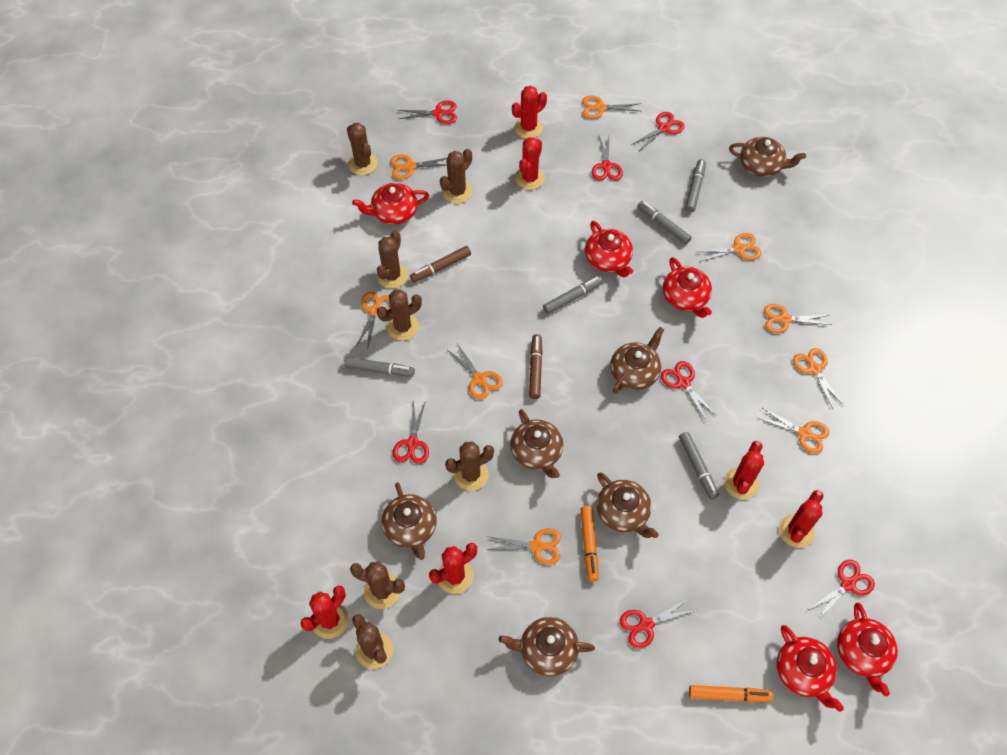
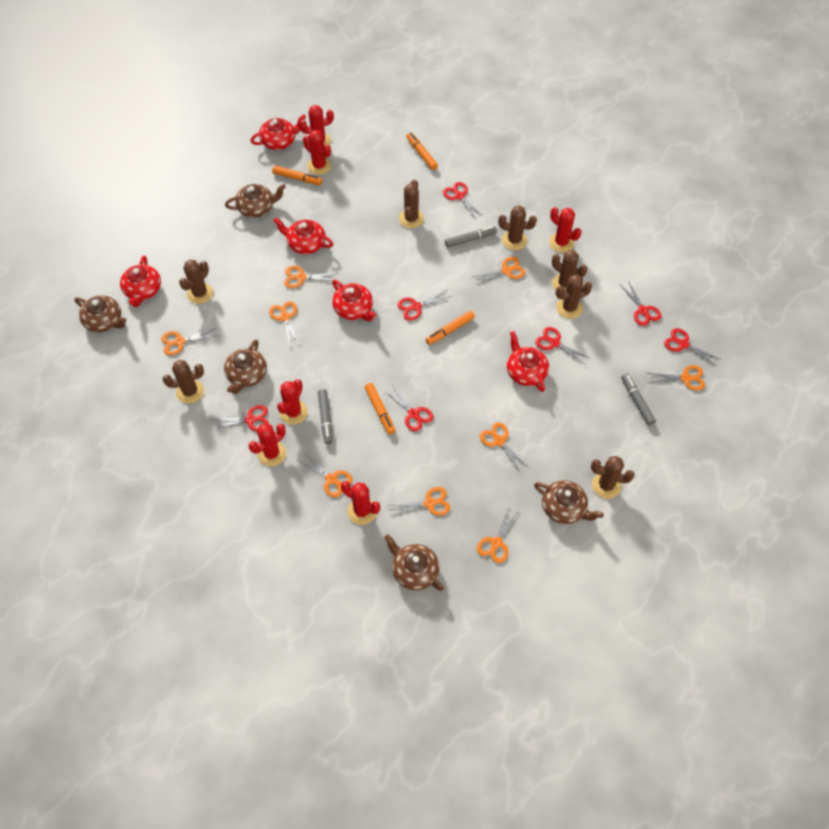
brown marker: [410,246,471,282] [529,334,543,399] = 2 -> none = 0
brown teapot: [382,482,437,560] [499,617,595,676] [510,409,563,478] [597,472,659,538] [610,327,664,394] [729,137,806,177] = 6 -> [74,295,126,332] [224,340,267,394] [225,184,286,218] [384,534,444,591] [534,480,604,524] = 5
grey marker: [344,357,415,377] [543,276,603,314] [637,201,692,244] [679,432,719,500] [685,159,706,213] = 5 -> [318,389,333,444] [445,226,497,247] [621,373,656,426] = 3
orange marker: [581,506,599,582] [689,685,773,702] = 2 -> [272,165,322,185] [365,383,395,435] [407,132,438,170] [425,311,475,345] = 4

